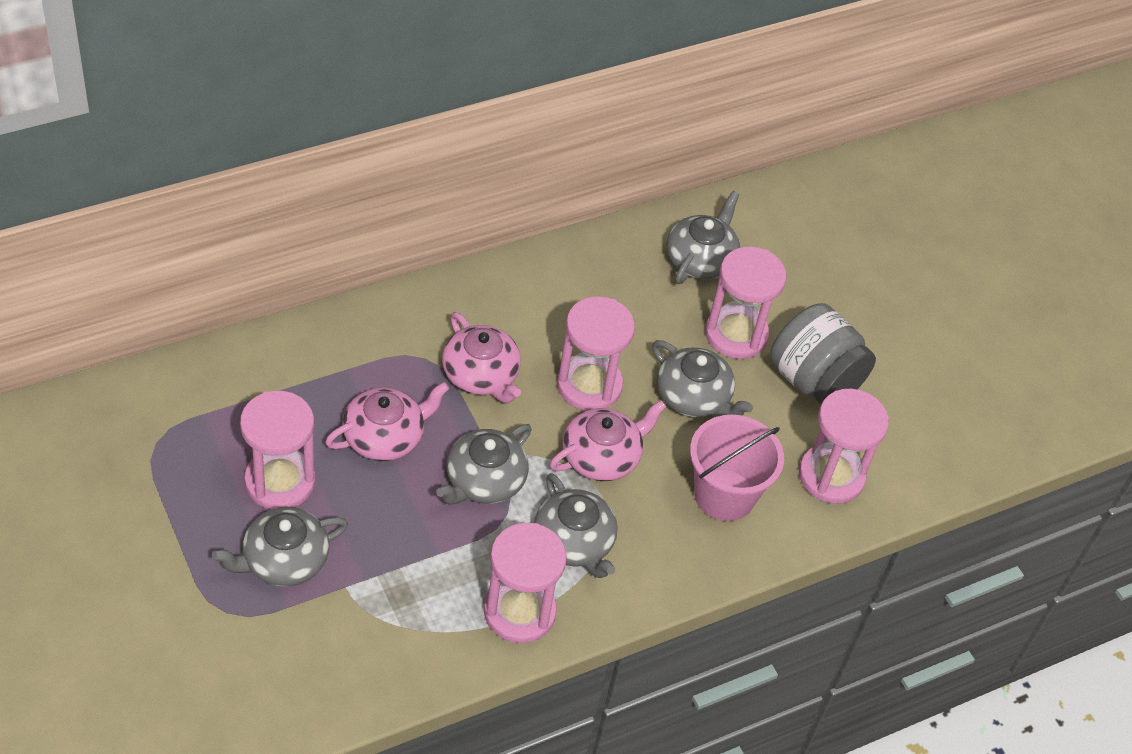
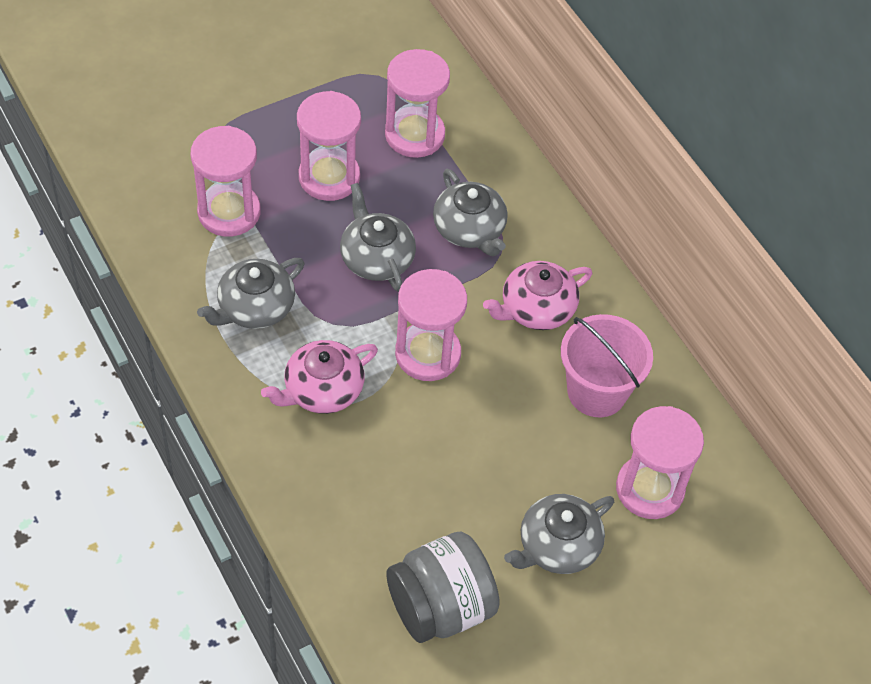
grey teapot: [212,507,348,587] [436,424,532,505] [534,473,618,578] [652,340,753,418] [667,191,740,284] = 5 -> [197,258,304,329] [340,183,416,292] [433,169,508,256] [504,494,614,574] = 4
pink teapot: [325,382,449,461] [442,312,521,403] [550,400,667,481] = 3 -> [261,340,378,414] [483,261,592,330] = 2

